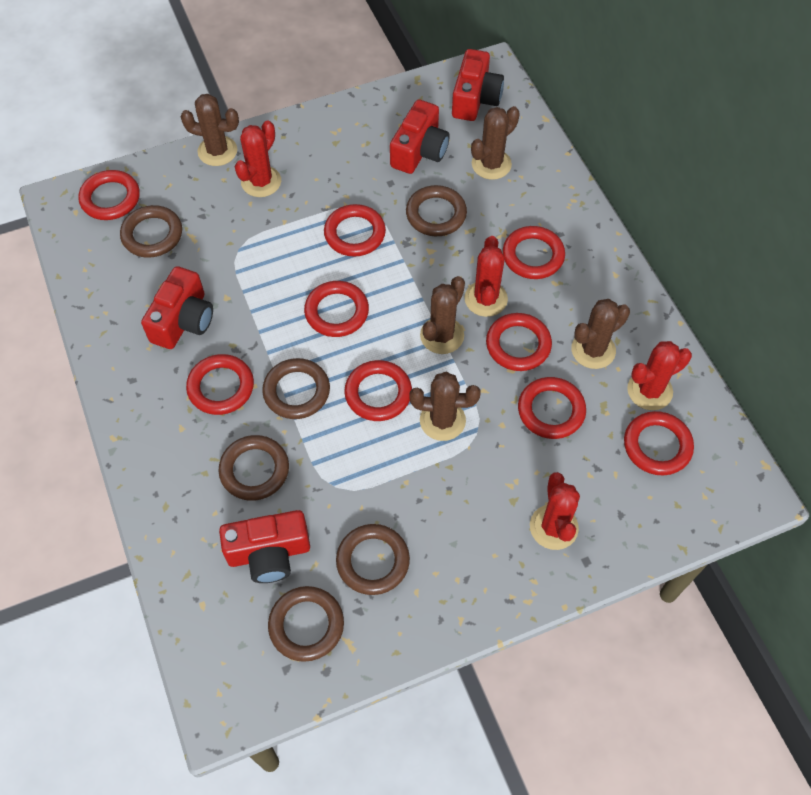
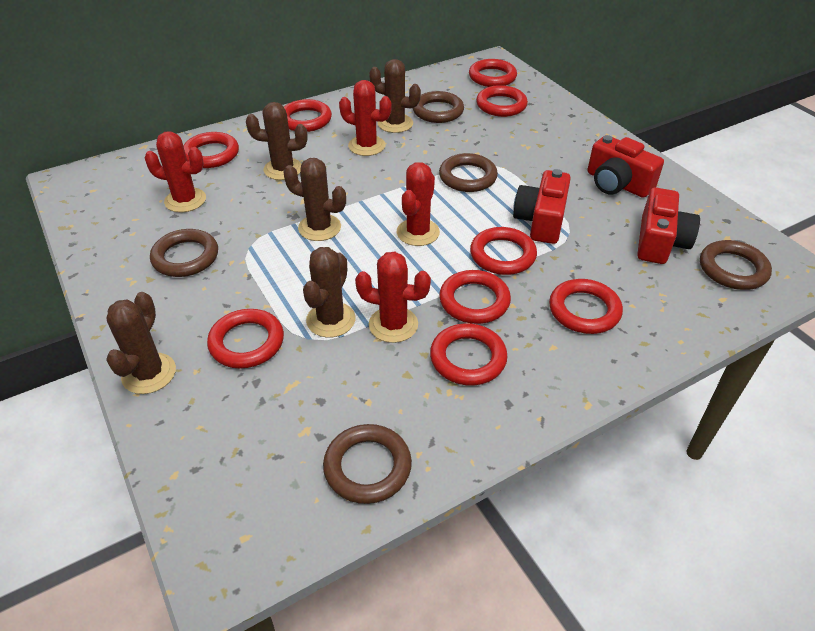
brown ring: [120,205,182,258] [219,435,289,501] [262,358,330,419] [268,586,344,662] [336,524,410,595] [406,185,467,236] = 6 -> [150,229,218,277] [323,424,412,504] [413,91,464,123] [439,153,498,192] [700,240,772,290] = 5
red camera: [141,266,213,349] [219,510,310,583] [390,99,450,174] [452,49,504,121] = 4 -> [513,169,571,244] [587,135,664,198] [637,187,700,264] = 3

